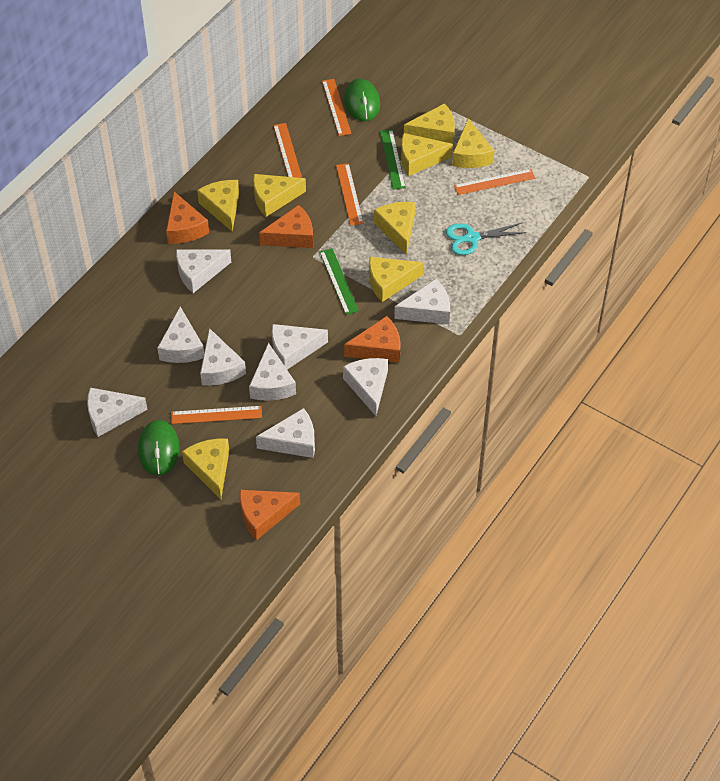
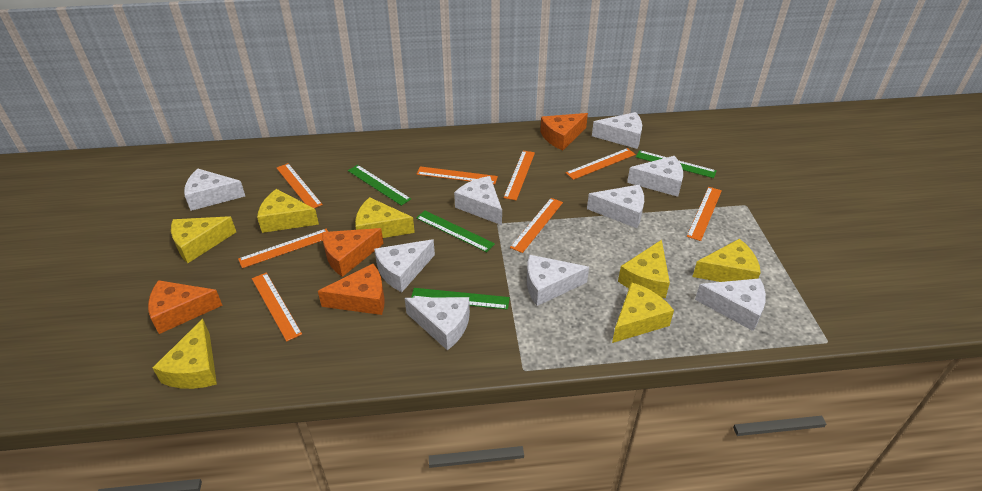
green mouse: [138,420,180,476] [344,79,380,121] = 2 -> none = 0
green ruler: [320,248,359,315] [380,129,406,190] = 2 -> [348,165,411,206] [411,288,510,310] [416,210,495,252] [636,150,717,178] = 4
orange ruler: [171,406,262,424] [273,123,302,178] [322,79,351,136] [336,163,364,226] [454,169,535,195] = 5 -> [238,229,328,268] [252,272,302,342] [277,163,323,208] [417,166,498,185] [503,151,535,200] [510,198,563,253] [566,148,636,180] [687,187,722,241] = 8
turquoise scissors: [446,223,527,255] = 1 -> none = 0
yellow cheese: [182,439,229,499] [197,180,239,232] [253,174,306,217] [369,257,424,302] [374,202,415,255] [401,133,453,176] [404,103,455,144] [452,118,495,168] = 8 -> [153,319,217,389] [171,216,236,263] [257,189,319,233] [355,197,415,238] [612,282,674,343] [618,240,670,298] [692,239,761,282] = 7

